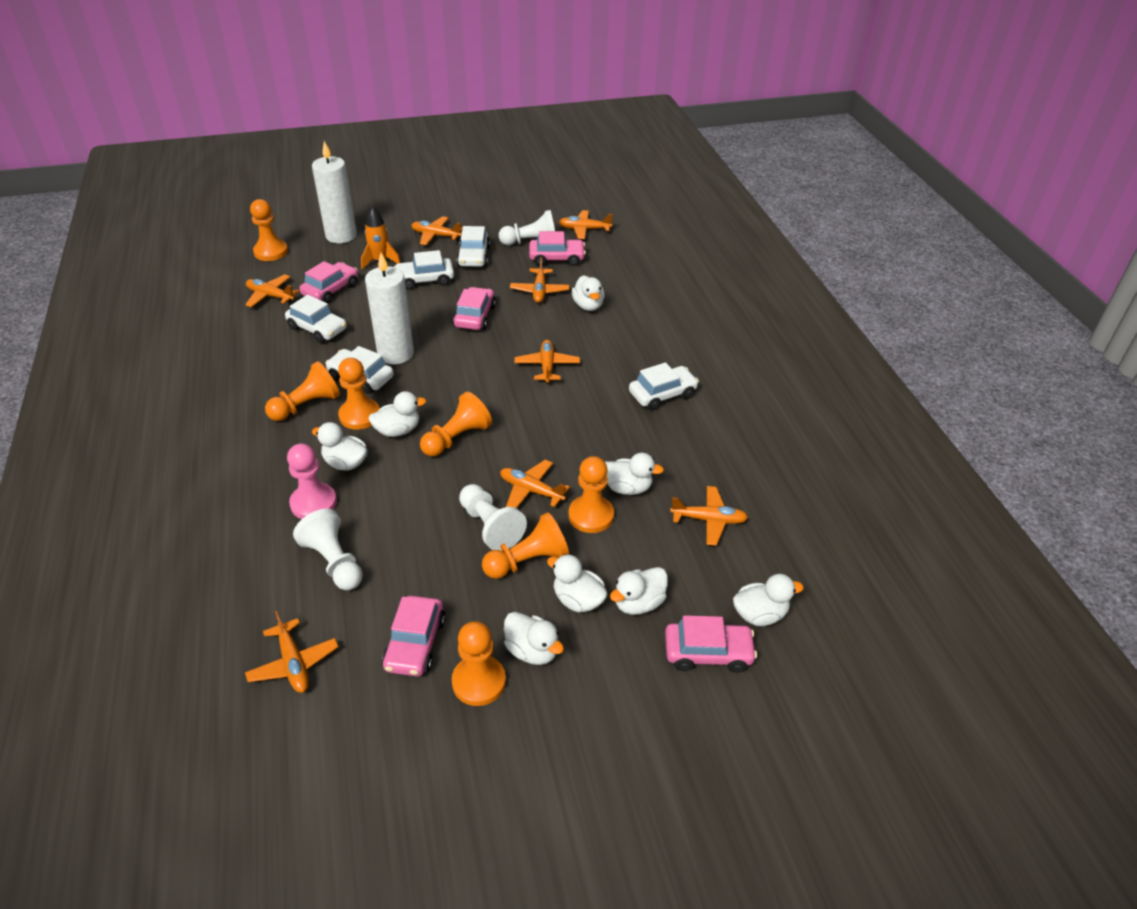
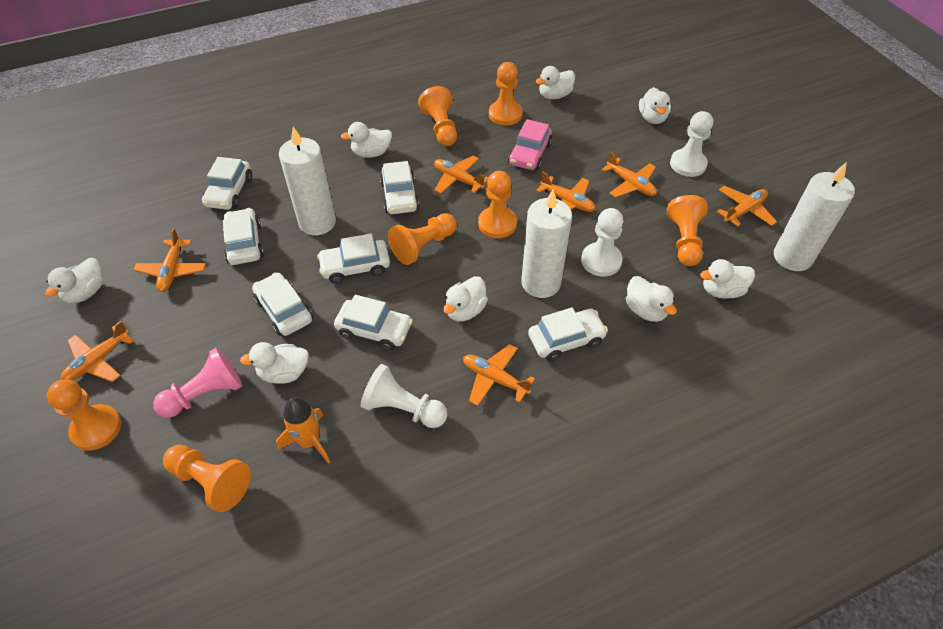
orange plane: [245,274,299,308] [245,611,339,693] [411,216,463,245] [500,460,570,508] [510,257,570,303] [514,340,580,383] [559,210,613,239] [670,486,748,546] = 8 -> [60,321,134,382] [133,228,206,292] [434,156,488,194] [463,344,535,406] [536,171,596,212] [601,151,657,198] [717,186,777,226] = 7
pink car: [299,261,358,304] [382,596,446,677] [453,287,496,330] [529,231,586,266] [665,615,757,673] = 5 -> [508,119,553,170] = 1
white candle: [312,141,357,243] [365,253,414,364] = 2 -> [279,127,336,235] [521,190,572,298] [774,162,855,271] = 3
white car: [285,295,347,343] [325,346,394,394] [394,250,454,290] [456,226,490,267] [629,362,699,410] = 5 -> [202,157,252,210] [222,208,264,265] [252,272,313,336] [317,233,390,284] [334,295,413,351] [380,161,419,214] [528,307,608,362] = 7

